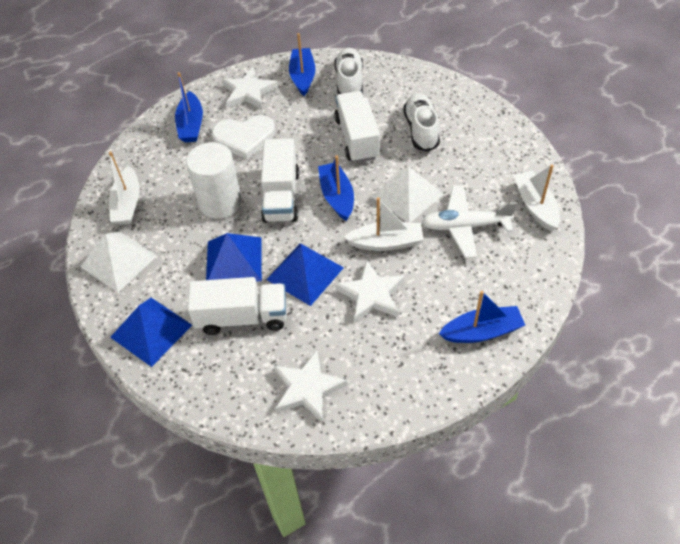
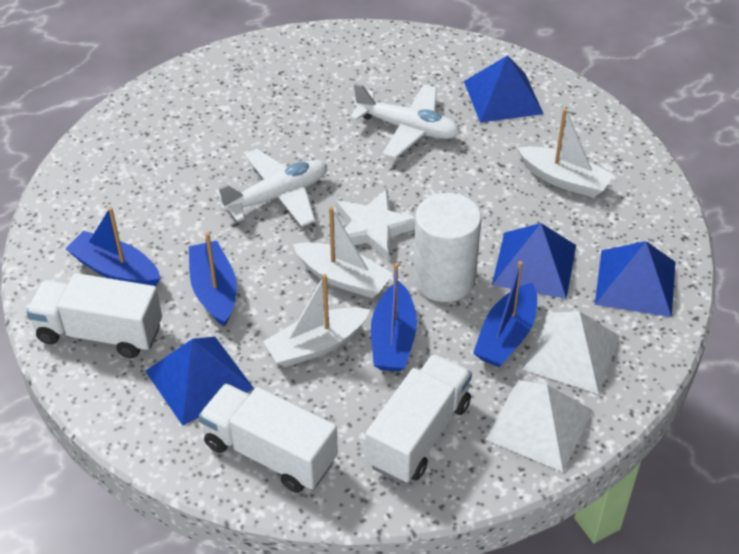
blue pyramid: [110,298,192,367] [206,233,262,282] [266,243,344,306] = 3 -> [145,337,254,426] [464,55,543,123] [492,223,576,299] [595,241,676,317] = 4
white heart: [211,115,275,159] = 1 -> none = 0
white plane: [422,185,517,258] = 1 -> [215,149,327,227] [350,83,460,159] = 2
white shoe: [334,48,363,94] [403,93,440,152] = 2 -> none = 0
white star: [222,67,278,109] [274,350,348,423] [335,260,405,323] = 3 -> [336,189,415,261] = 1

